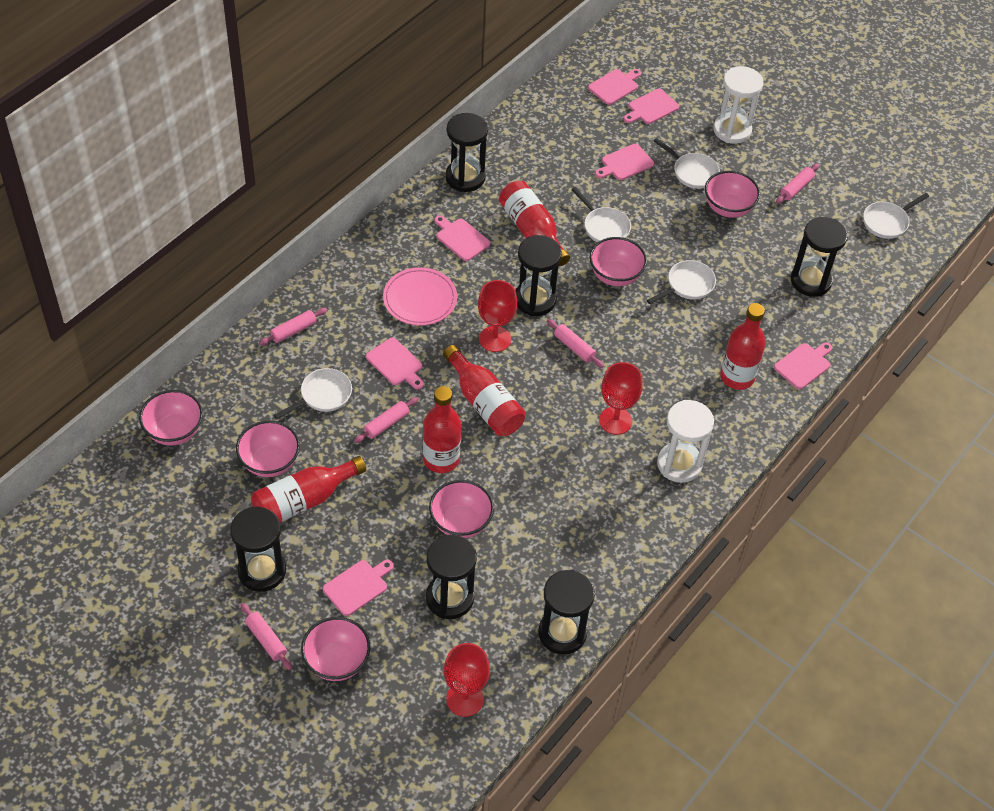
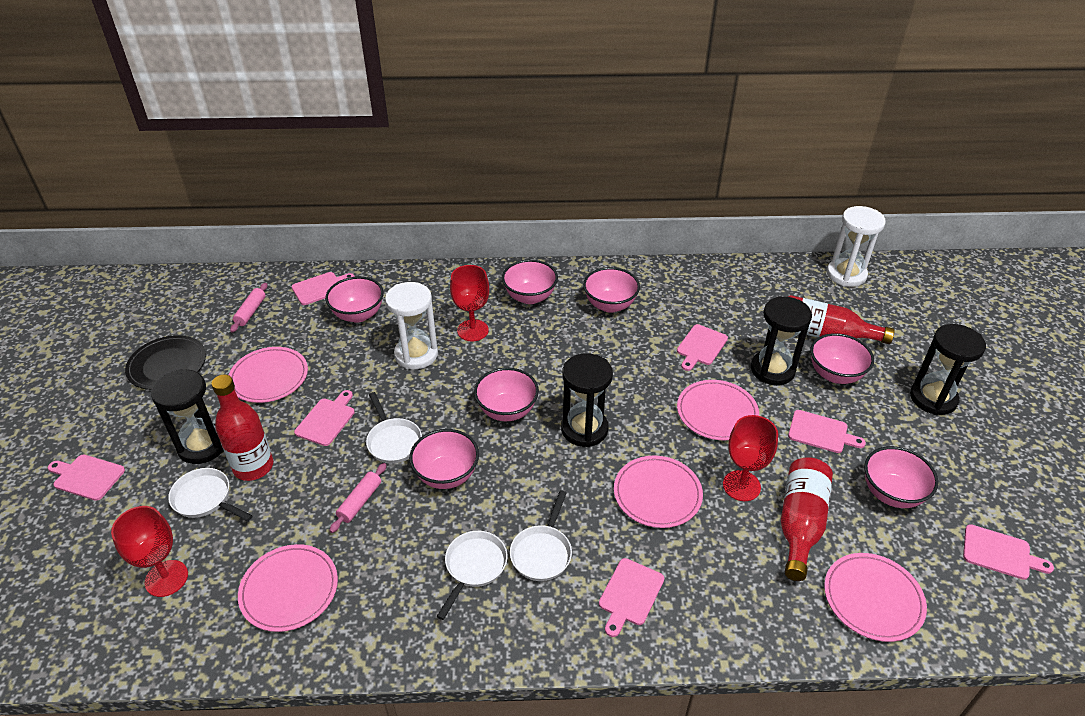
black hourglass: [230,507,286,592] [426,534,477,619] [446,113,488,192] [516,235,562,316] [538,570,595,654] [791,217,848,297] = 6 -> [151,369,224,464] [561,353,613,447] [751,296,812,385] [910,324,986,415] = 4
black plate: none = 0 -> [125,335,206,390] = 1
pink bowl: [139,390,203,446] [236,420,300,477] [301,617,370,681] [429,480,494,538] [590,237,647,286] [705,171,760,218] = 6 -> [325,277,384,323] [409,429,479,489] [474,368,539,421] [502,260,558,304] [583,267,640,313] [810,333,874,384] [864,446,939,508] = 7
pink plate: [383,267,457,326] = 1 -> [229,347,308,403] [238,544,338,632] [614,456,703,528] [677,380,759,440] [824,553,927,642] = 5
pink rolling pin: [240,603,292,670] [259,308,327,345] [354,397,418,443] [547,319,604,368] [776,163,819,204] = 5 -> [230,283,267,332] [329,463,387,533] = 2
red bottle: [251,456,366,522] [423,386,461,473] [443,345,526,436] [499,181,570,266] [720,303,766,390] = 5 -> [211,375,273,481] [781,457,833,581] [788,295,895,344] = 3
white pan: [274,368,352,419] [571,187,631,243] [647,260,716,304] [654,138,720,189] [863,193,929,239] = 5 -> [168,468,253,521] [366,392,422,464] [437,531,508,620] [510,490,572,581] = 4

